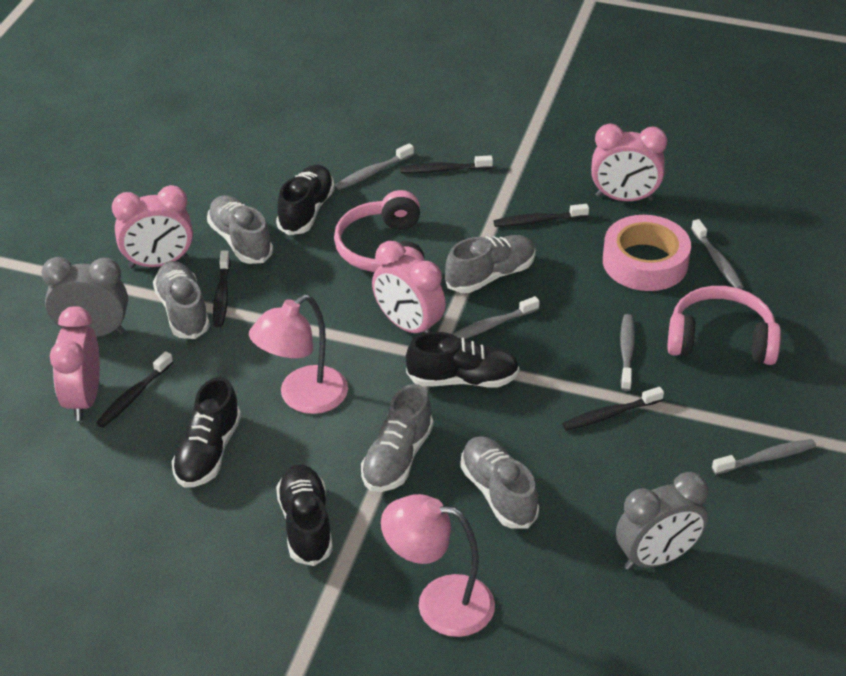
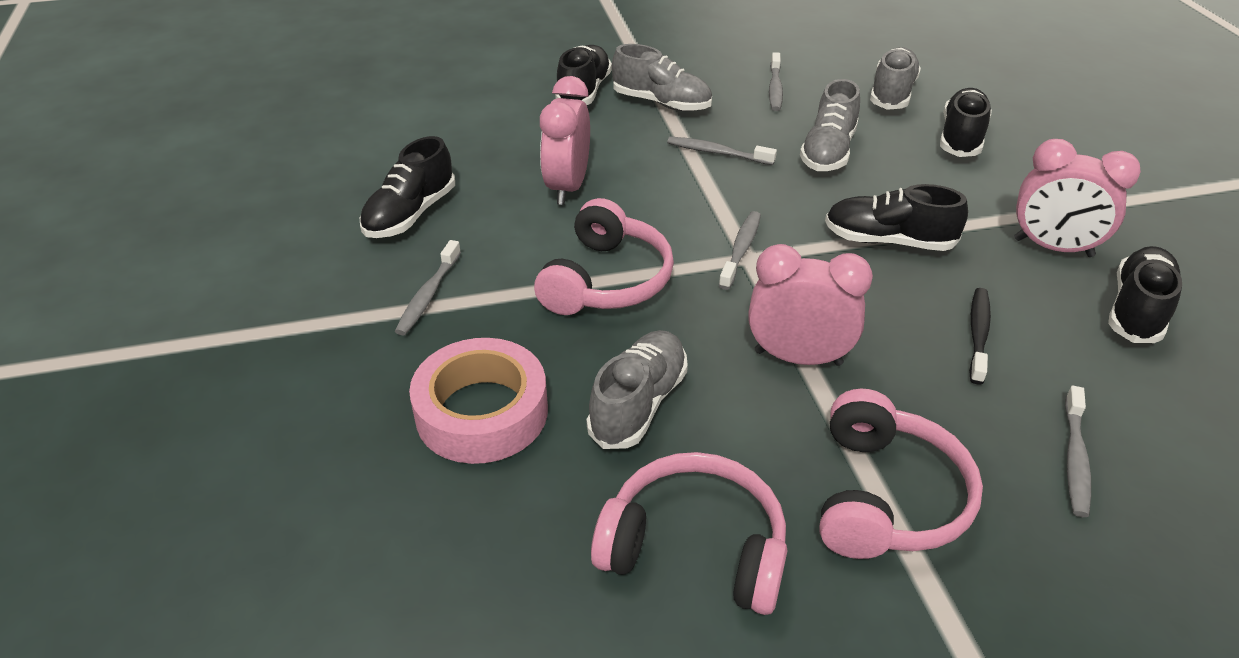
black shoe: [171,377,241,488] [276,165,335,235] [276,464,333,566] [406,332,520,388] = 4 -> [360,136,455,238] [555,45,612,105] [825,184,968,251] [940,88,992,157] [1108,246,1182,343] = 5
black toothbrush: [96,351,173,428] [213,250,230,327] [400,155,493,173] [494,204,589,227] [562,387,664,431] = 5 -> [969,288,991,385] = 1
grey clock: [42,257,128,337] [616,472,708,570] = 2 -> none = 0
grey shoe: [153,261,210,339] [207,195,273,264] [361,384,434,492] [445,235,536,293] [460,436,539,529] = 5 -> [586,330,688,449] [612,44,712,112] [800,79,860,171] [870,47,921,110] = 4
pink clock: [50,306,100,421] [112,185,193,268] [372,241,446,333] [591,124,667,201] = 4 -> [540,76,590,205] [748,244,873,366] [1014,139,1141,257] = 3
pink headphones: [334,190,425,272] [667,286,781,365] = 2 -> [534,198,674,315] [591,452,788,615] [819,389,983,559] = 3
pink lamp: [249,294,348,414] [381,494,495,637] = 2 -> none = 0

